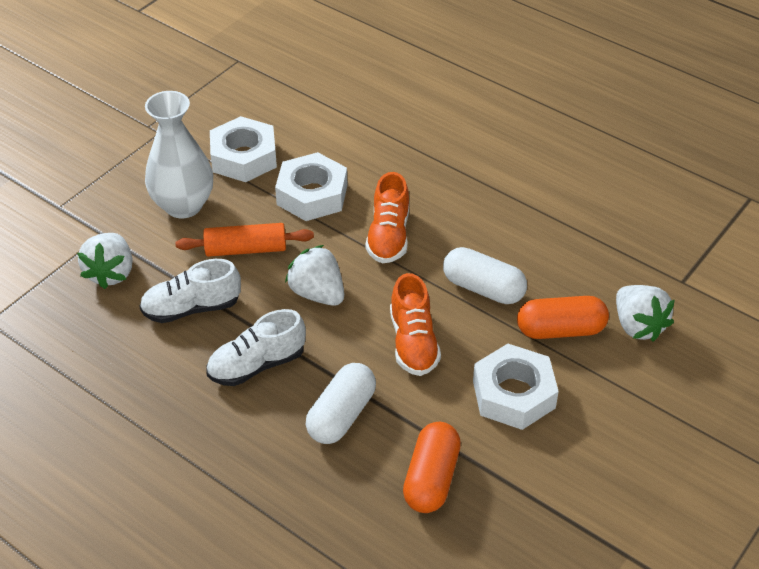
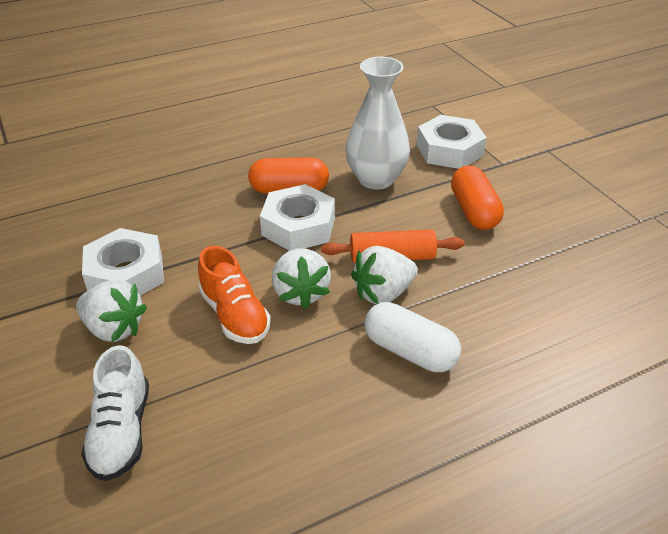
orange shoe: [366,172,409,263] [390,273,441,376] = 2 -> [198,246,271,344] = 1
white capsule: [305,363,376,444] [443,247,527,304] = 2 -> [364,302,461,372] = 1
white shoe: [139,259,241,323] [206,309,306,386] = 2 -> [81,345,149,481] = 1

